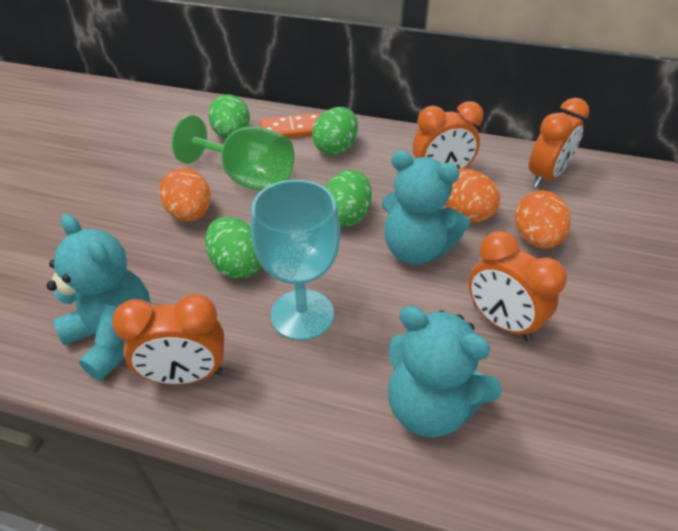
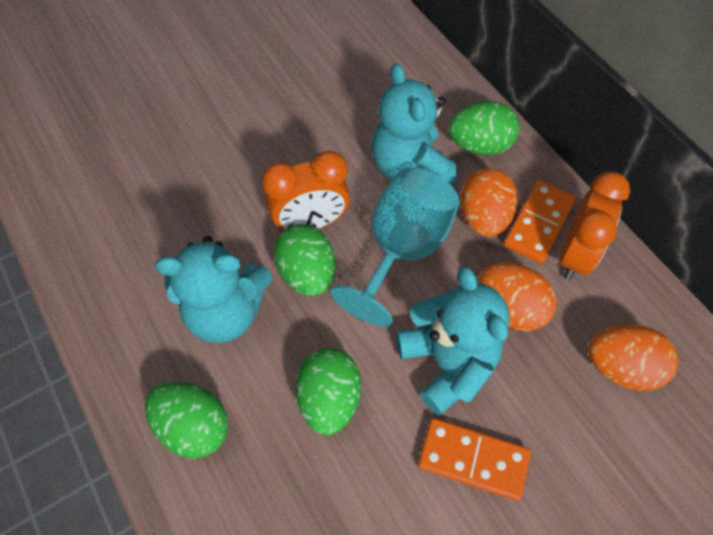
green goblet: [172,115,294,191] = 1 -> none = 0
orange clock: [112,294,224,385] [413,101,484,169] [468,231,567,341] [529,98,589,188] = 4 -> [262,151,350,232] [559,171,630,280] = 2
orange domino: [260,113,320,138] = 1 -> [418,418,531,501] [503,180,576,264] = 2

